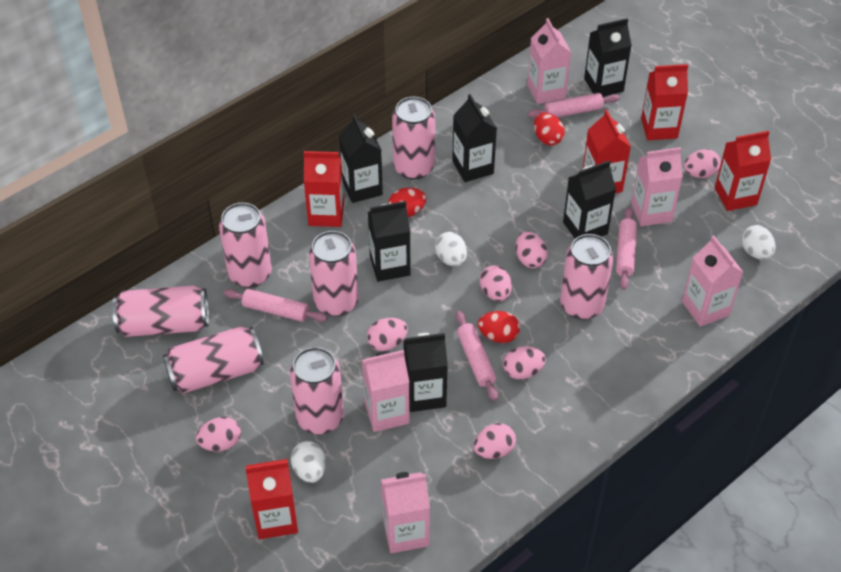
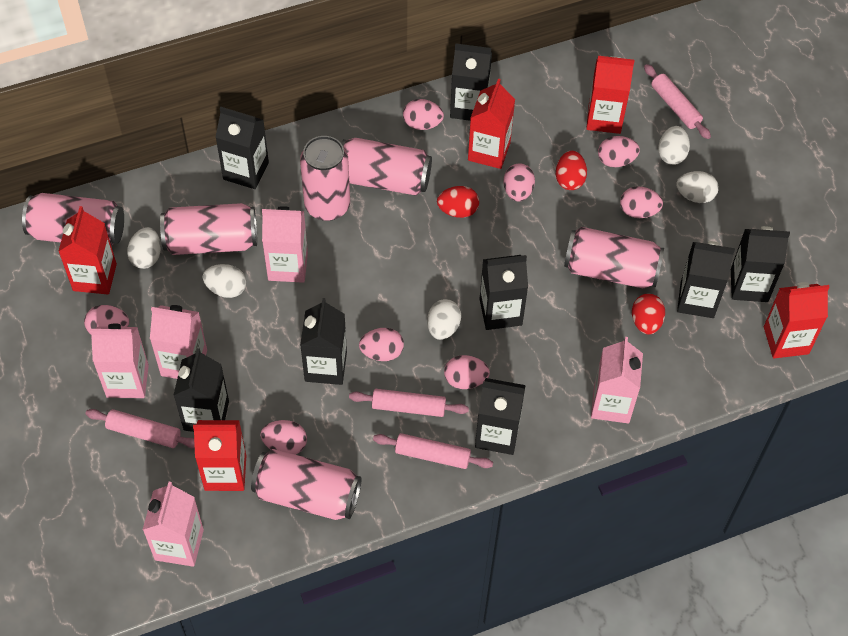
black carton: [339,114,383,203] [368,201,411,282] [403,333,448,412] [452,94,497,182] [563,160,616,239] [584,18,632,97] = 6 -> [173,348,229,432] [216,107,269,189] [300,298,347,385] [450,43,492,121] [475,378,526,455] [480,255,528,330] [677,241,735,318] [731,226,790,302] = 8
pink can: [112,286,209,337] [163,327,264,394] [219,203,272,288] [290,347,344,434] [309,231,359,316] [392,97,435,180] [560,234,613,320] = 7 -> [22,193,124,246] [160,203,257,255] [251,449,362,520] [300,136,350,221] [341,138,432,196] [564,227,664,288] = 6
pink egg: [196,417,241,451] [367,318,408,351] [474,423,516,459] [480,265,512,301] [503,346,546,379] [516,232,548,268] [684,149,721,178] = 7 -> [84,305,129,334] [261,420,307,455] [359,328,404,361] [403,99,444,130] [444,355,490,389] [503,163,535,202] [598,136,640,167] [620,186,663,218] = 8
white egg: [291,441,326,483] [435,232,467,266] [741,225,775,260] = 3 -> [127,227,161,269] [203,264,246,298] [427,299,461,340] [658,126,690,165] [676,171,719,203] = 5

